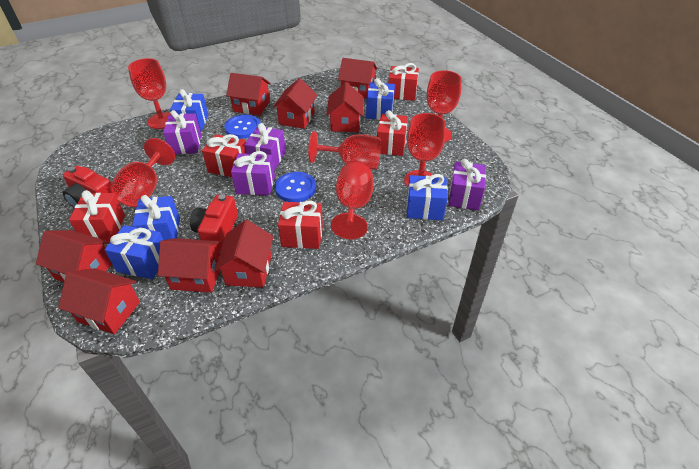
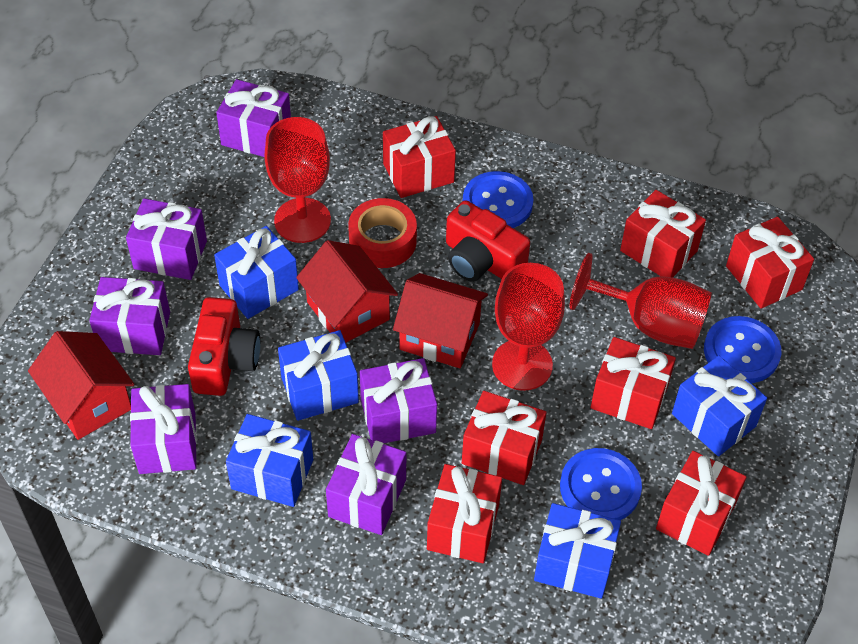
blue button: [224,115,261,139] [275,172,316,202] = 2 -> [463,171,533,228] [560,448,642,520] [704,316,781,383] = 3
purple gift: [163,110,201,154] [231,151,275,196] [244,123,286,171] [448,159,486,210] = 4 -> [89,277,170,355] [126,198,207,280] [130,384,197,474] [216,79,291,157] [326,434,406,535] [360,358,437,443] = 6
red gift: [69,190,125,242] [202,134,246,177] [278,201,323,249] [377,110,408,156] [388,63,419,101] = 5 -> [383,116,456,198] [427,464,502,563] [462,391,546,485] [591,337,676,429] [620,190,706,278] [656,451,746,556] [726,217,814,309] = 7
red goblet: [110,138,175,207] [128,58,171,129] [308,131,381,169] [331,162,373,239] [404,113,446,187] [427,70,462,142] = 6 -> [264,117,331,243] [492,263,565,391] [570,253,712,349] = 3
red house: [36,230,112,282] [58,268,140,334] [158,238,221,293] [214,220,273,288] [226,73,271,115] [272,78,317,129] [326,82,364,132] [338,58,377,99] = 8 -> [28,331,135,440] [296,240,398,343] [393,273,488,368] = 3
red tape: none = 0 -> [348,198,417,268] = 1

